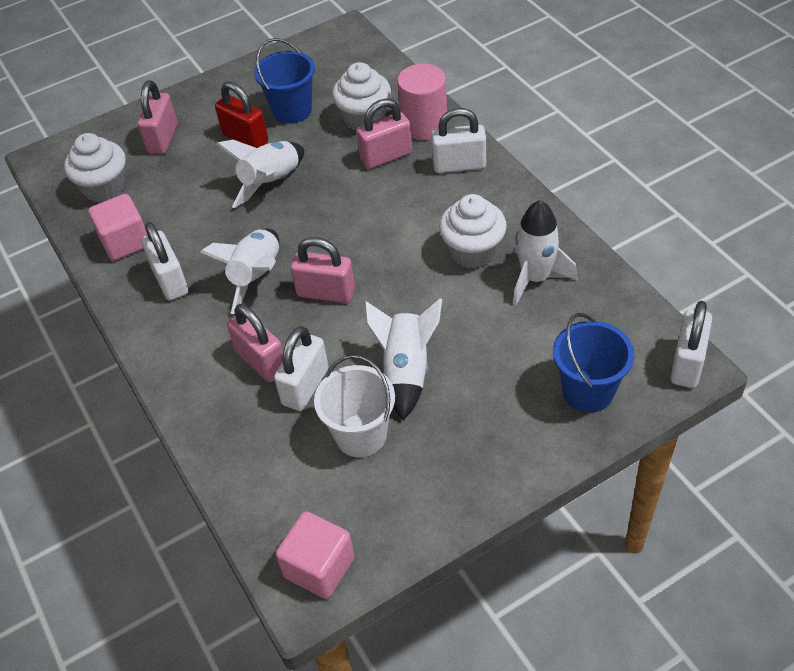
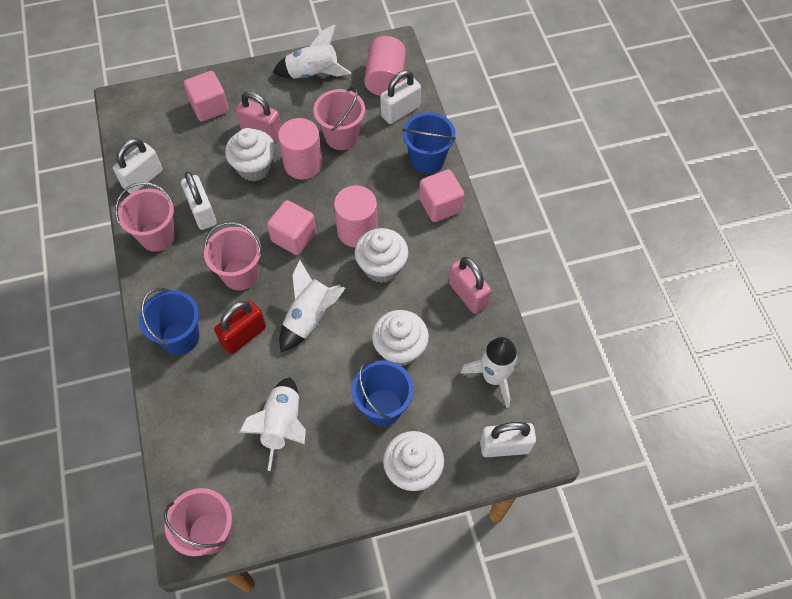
blue bucket: [254,38,315,124] [553,313,634,412] = 2 -> [139,288,199,355] [351,360,413,426] [402,112,456,174] = 3
pink bucket: none = 0 -> [115,182,175,252] [164,488,232,556] [204,222,262,290] [313,86,365,150] = 4
pink cube: [88,194,147,261] [276,511,355,599] = 2 -> [184,71,229,122] [267,200,316,255] [419,169,464,222] = 3
pink cylinder: [397,64,448,140] = 1 -> [278,118,323,179] [334,186,378,248] [364,36,406,96] = 3
pink padlock: [138,80,178,154] [227,304,283,382] [291,237,355,303] [357,99,412,169] = 4 -> [236,91,281,142] [449,257,491,314] = 2
white bucket: [314,355,395,457] = 1 -> none = 0
white cupcake: [64,133,126,203] [332,62,391,131] [439,194,507,269] = 3 -> [225,128,276,181] [355,228,409,283] [372,310,429,366] [383,431,444,491] = 4

